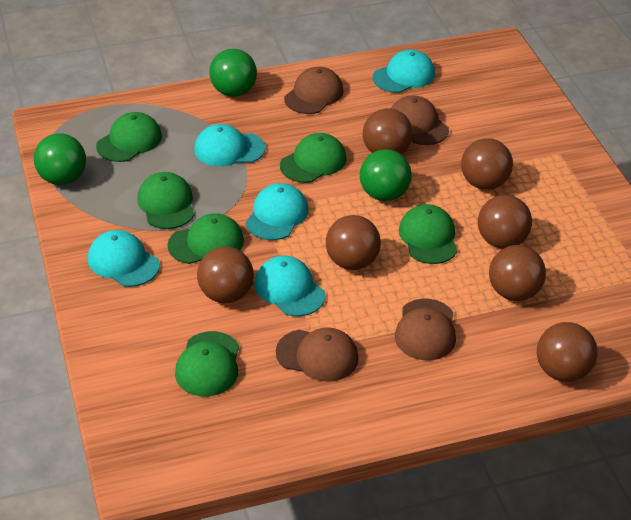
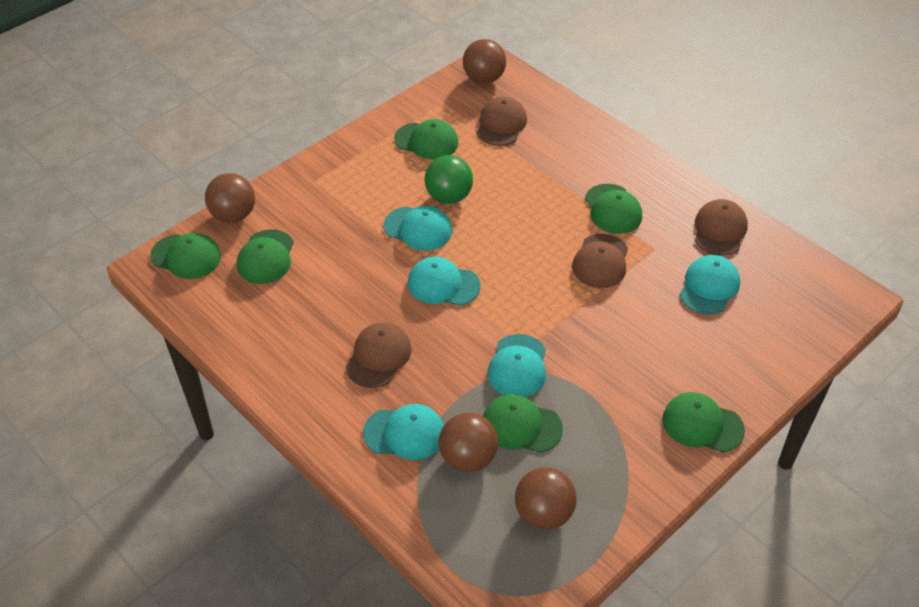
brown ball: [197,247,254,303] [326,215,381,270] [363,108,413,154] [461,138,513,190] [478,195,532,249] [489,245,546,301] [537,322,598,382] = 7 -> [205,173,255,223] [439,413,498,472] [463,39,506,84] [515,467,577,530] = 4
green ball: [34,134,86,185] [209,49,257,97] [360,149,412,201] = 3 -> [425,155,473,204] = 1

